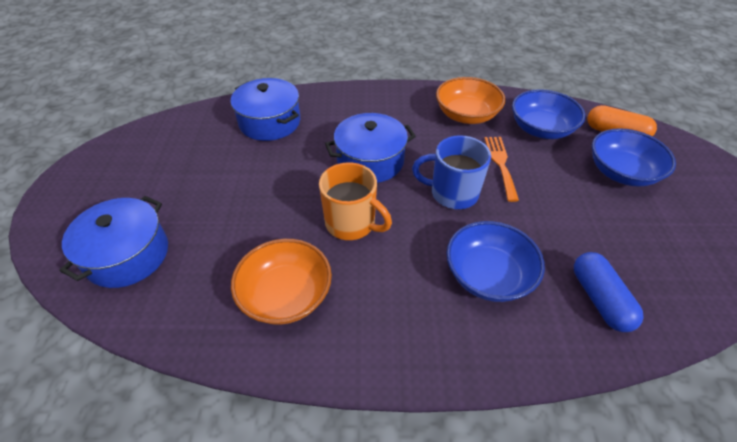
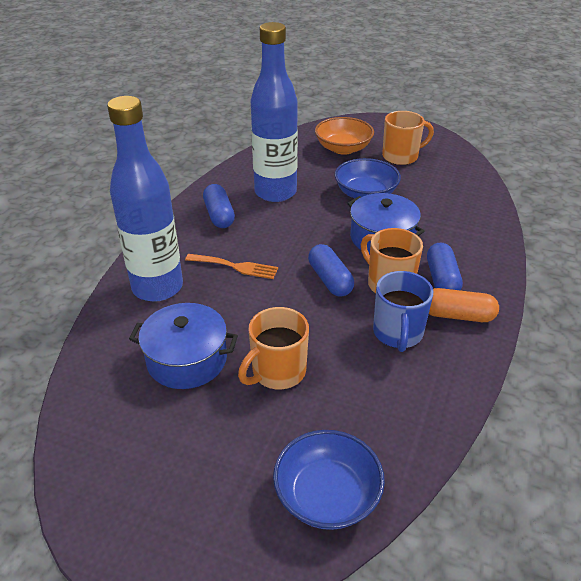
blue bottle: none = 0 -> [107,96,183,302] [251,22,298,202] = 2
blue bowl: [446,221,545,302] [512,89,585,139] [592,128,676,187] = 3 -> [273,430,385,530] [335,158,401,199] = 2
blue capsule: [574,252,643,332] = 1 -> [203,184,235,228] [308,244,354,297] [427,242,463,290] = 3
blue pot: [60,196,168,288] [231,78,300,141] [325,113,416,183] = 3 -> [129,303,238,389] [347,193,425,254] = 2
orange bowl: [231,239,332,325] [436,77,506,124] = 2 -> [315,117,374,155] = 1
orange mug: [319,162,392,240] = 1 -> [238,307,309,389] [361,228,423,293] [382,111,434,165] = 3

